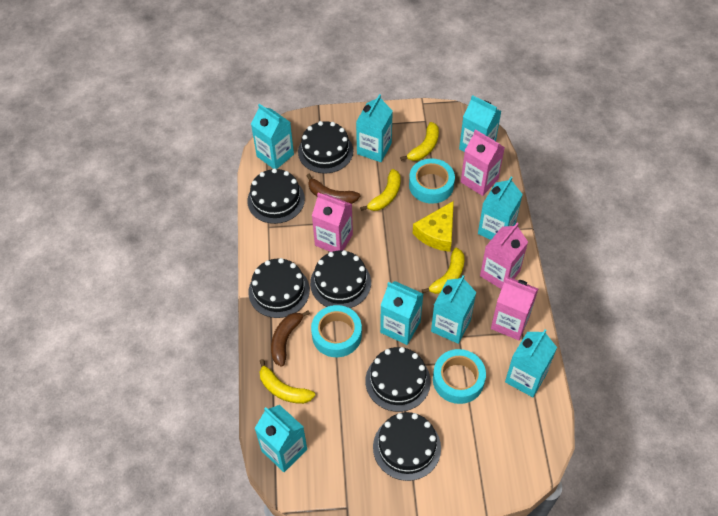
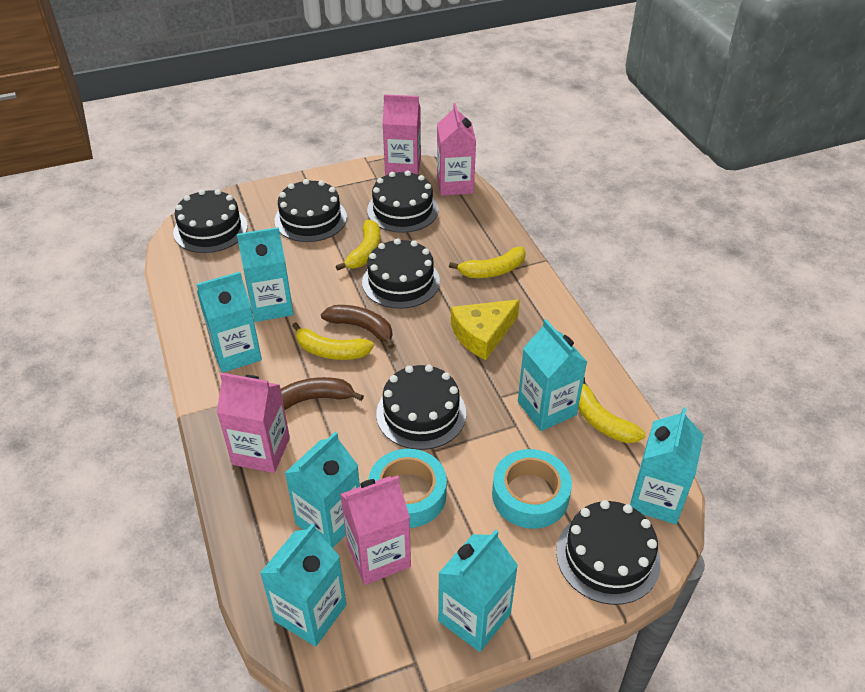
turquoise carton: [251,104,294,169] [254,405,307,472] [356,94,393,162] [380,281,423,345] [431,275,476,344] [459,95,501,152] [478,177,523,240] [505,329,557,397] = 8 -> [197,272,262,373] [237,227,294,322] [260,523,346,647] [285,432,360,548] [438,530,518,652] [518,319,587,431] [630,407,704,524] = 7
turquoise tape: [311,305,362,357] [409,158,455,204] [433,349,486,404] = 3 -> [368,449,447,528] [492,449,572,529] = 2

